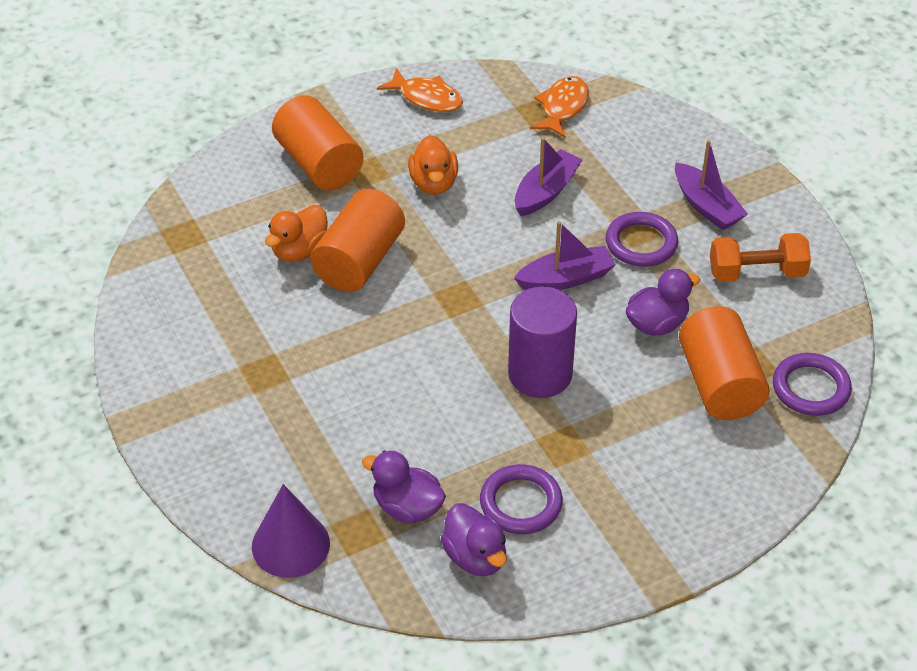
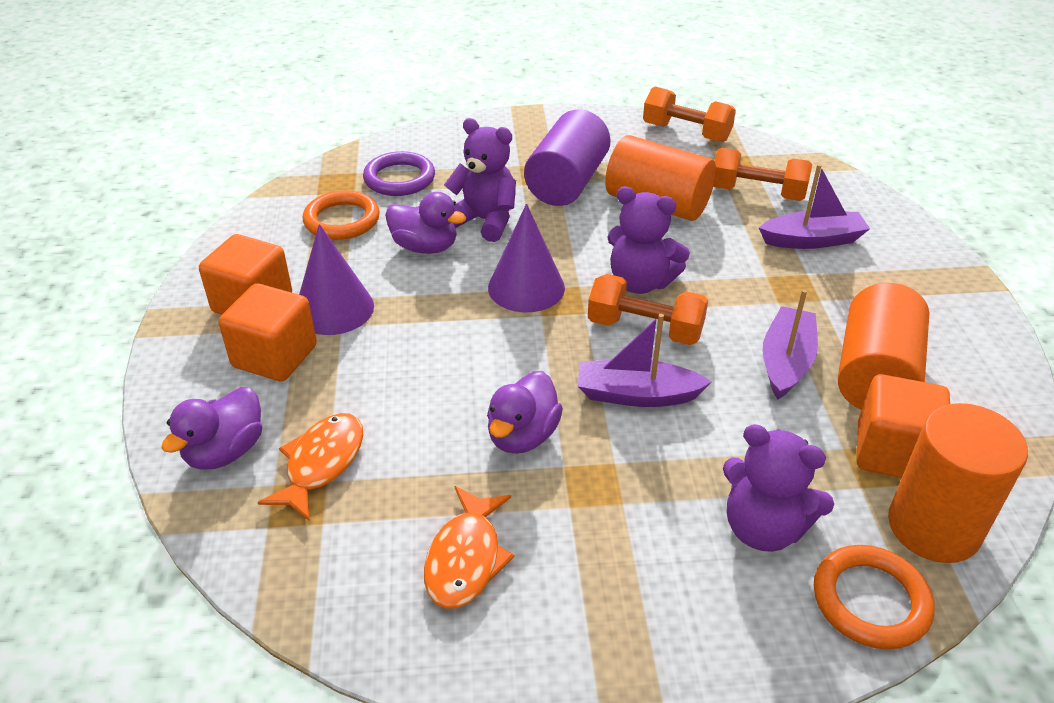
orange cube: none = 0 -> [199,234,292,315] [218,284,317,382] [856,374,950,478] = 3
orange duck: [265,205,328,262] [408,135,458,195] = 2 -> none = 0
orange dumbbell: [710,233,811,282] = 1 -> [588,274,708,345] [643,87,736,142] [714,148,812,201] = 3
orange ring: none = 0 -> [303,191,380,240] [814,545,935,649] = 2
purple cone: [252,484,330,578] = 1 -> [299,224,374,335] [488,204,565,312] = 2
purple ring: [480,464,563,534] [606,212,678,267] [773,353,852,416] = 3 -> [363,151,435,196] = 1
purple teddy bear: none = 0 -> [444,118,516,242] [607,186,690,294] [723,424,834,552] = 3

